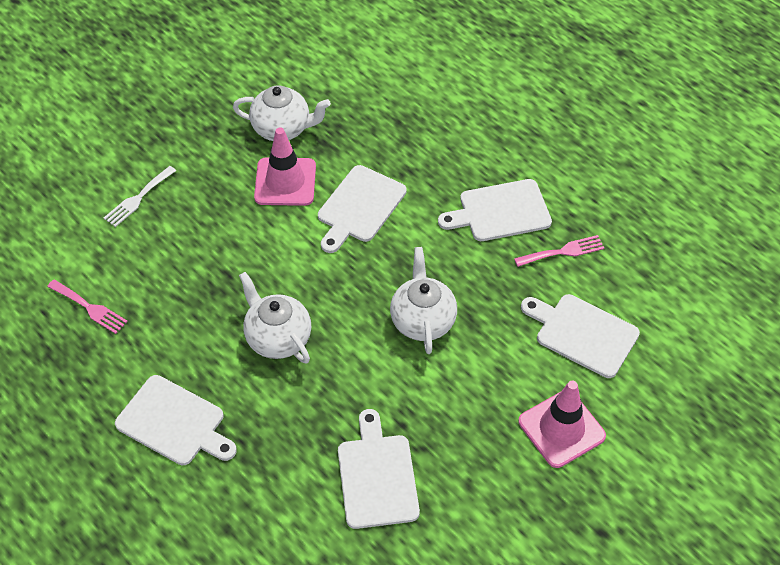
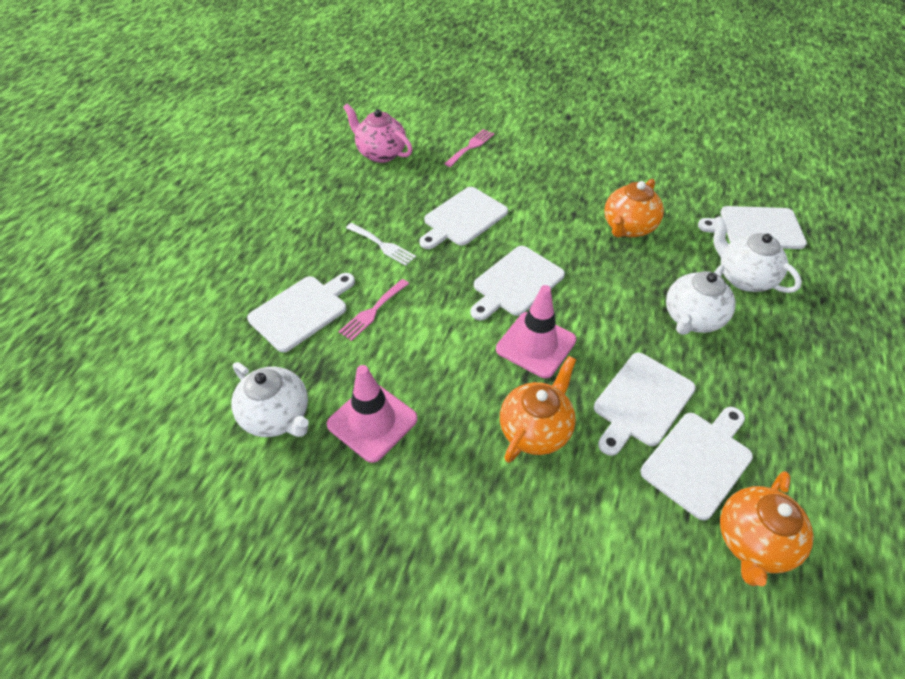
orange teapot: none = 0 -> [500,356,576,463] [604,179,664,238] [720,471,814,586] = 3
pink teapot: none = 0 -> [343,103,412,163] = 1
white cutting board: [115,375,237,465] [318,165,407,253] [338,409,420,529] [438,179,552,241] [521,294,640,378] = 5 -> [247,273,355,352] [419,187,508,249] [470,246,565,321] [594,353,696,456] [640,407,753,520] [698,206,807,249] = 6

